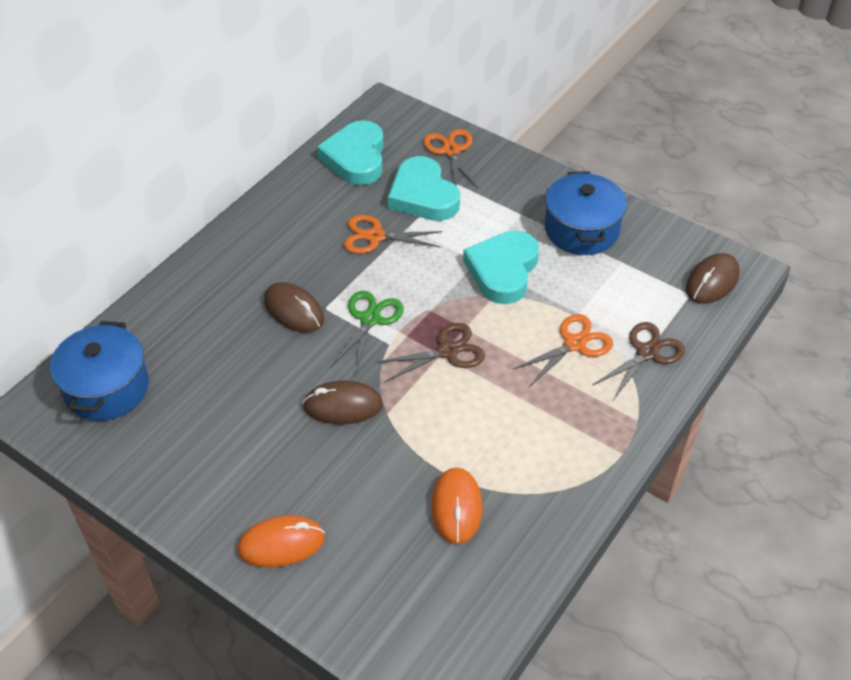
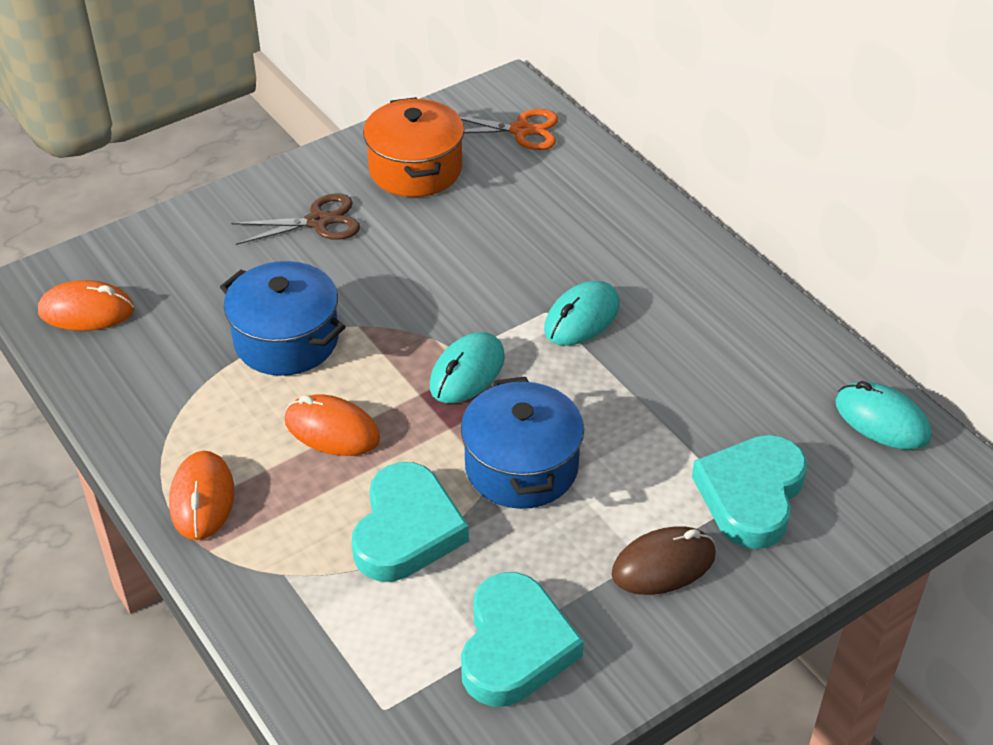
brown mouse: [264,282,324,333] [302,380,383,424] [686,253,740,304] = 3 -> [611,526,716,595] = 1
brown scissors: [376,323,485,382] [593,322,685,400] = 2 -> [231,193,360,245] = 1
green scissors: [332,291,404,373] = 1 -> none = 0
orange mouse: [237,515,325,567] [431,467,482,544] = 2 -> [38,280,134,331] [169,451,234,540] [285,394,380,456] = 3
orange pot: none = 0 -> [363,97,464,197] = 1
orange scissors: [344,215,442,254] [423,129,478,189] [513,314,613,386] = 3 -> [460,109,558,150] = 1
turquoise mouse: none = 0 -> [430,332,505,403] [544,281,620,346] [835,381,931,450] = 3

